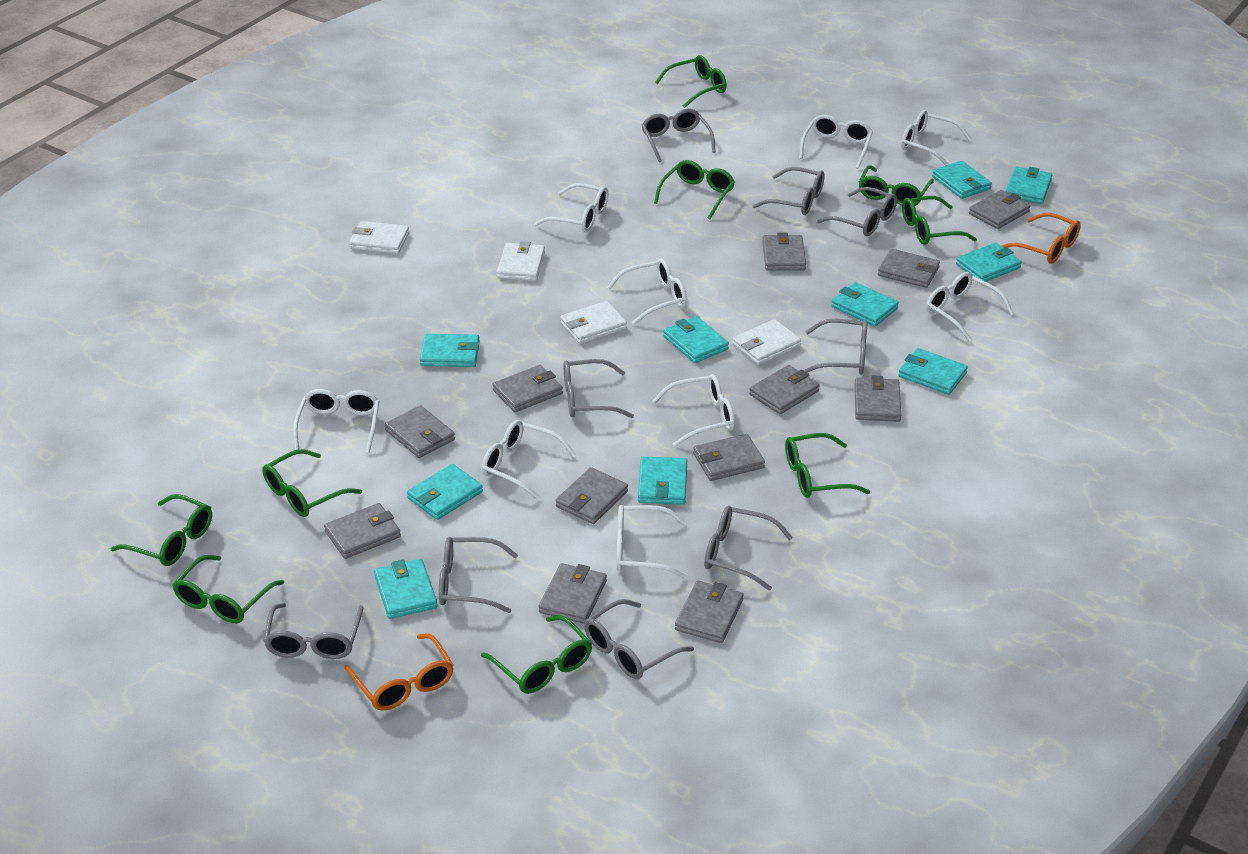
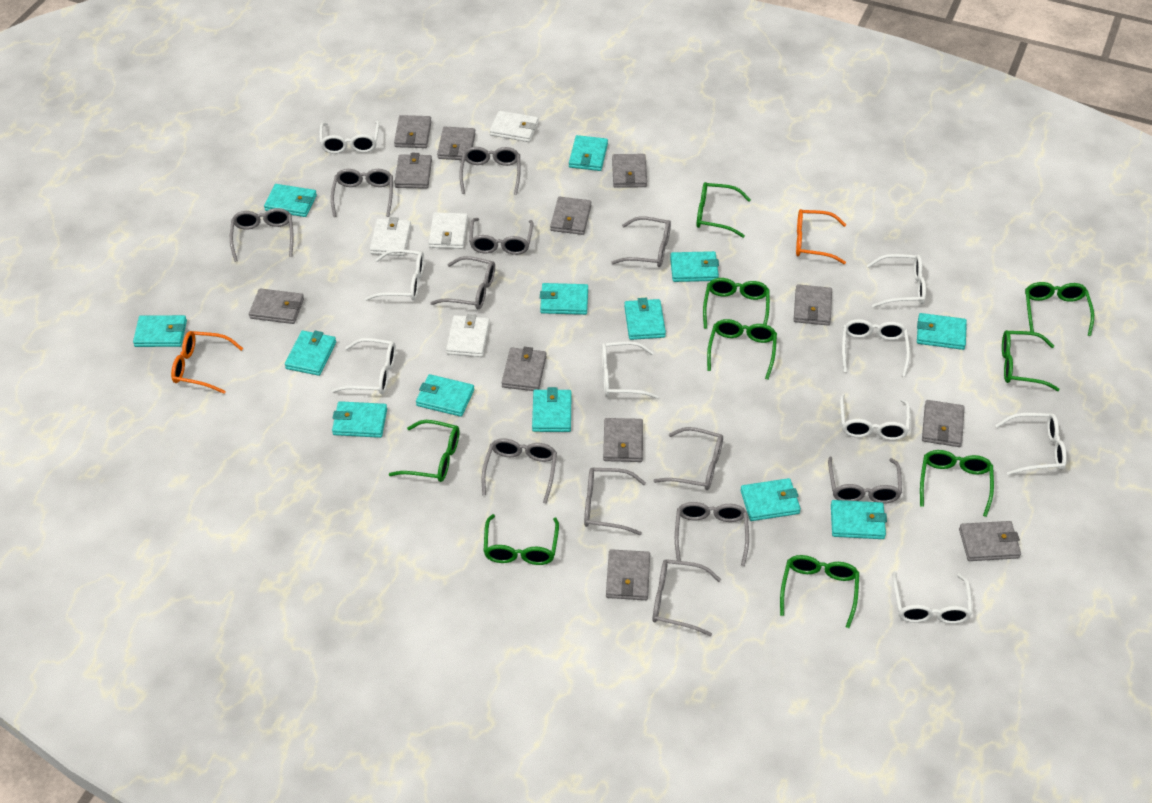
grey glasses: [263,603,363,659] [439,537,518,613] [563,359,634,418] [584,599,694,679] [641,109,716,162] [704,506,793,591] [753,167,825,215] [803,319,868,374] [817,187,897,236] = 9 -> [230,208,294,262] [331,169,393,217] [431,256,495,310] [459,147,521,195] [469,218,533,255] [482,438,557,504] [584,468,646,535] [611,216,671,267] [652,559,721,636] [653,427,723,490] [675,502,749,566] [828,457,902,504] = 12
turquoise wallet: [374,559,437,619] [407,464,483,520] [420,334,480,367] [638,456,687,505] [663,316,729,363] [831,282,899,327] [899,348,968,395] [932,161,992,199] [956,243,1022,282] [1006,167,1052,204] = 10 -> [133,315,187,347] [264,184,317,217] [285,330,336,376] [332,401,387,438] [416,374,474,417] [532,387,571,432] [540,283,588,315] [569,135,608,171] [624,298,666,340] [670,251,719,282] [740,478,801,521] [831,500,887,539] [917,313,967,350] = 13

